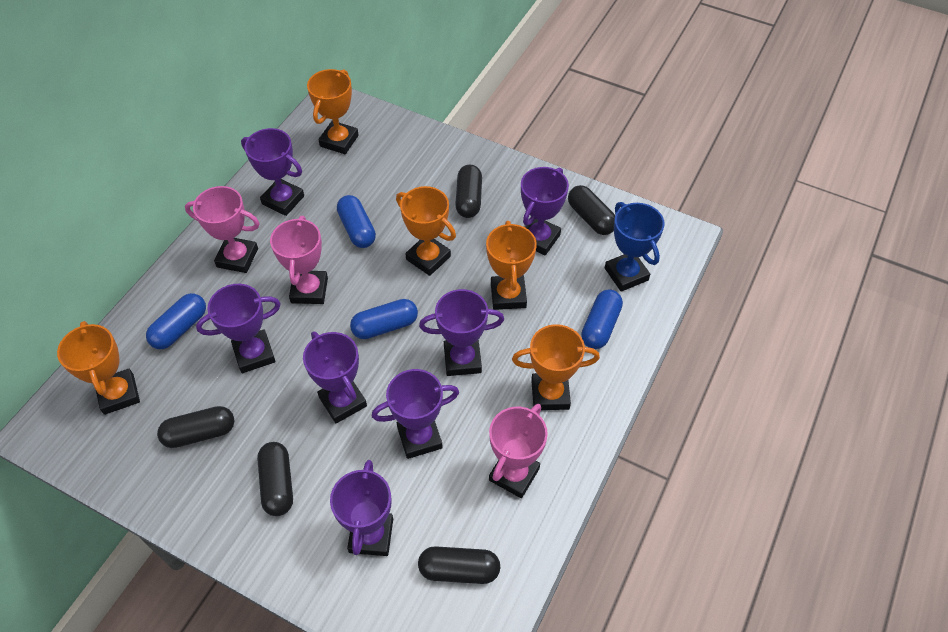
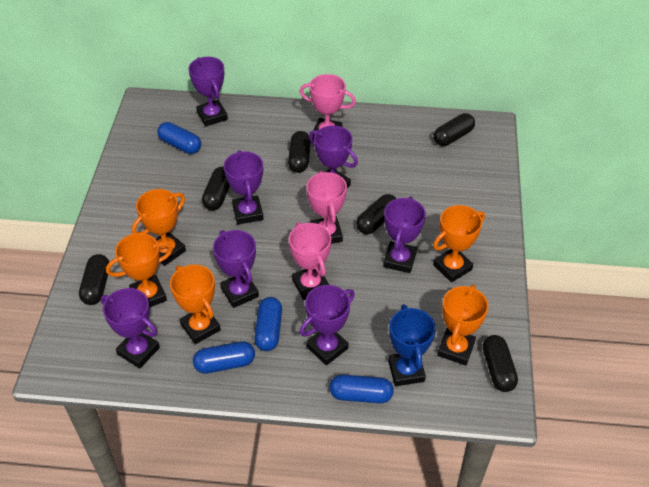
black capsule: [157,406,235,448] [257,442,293,516] [418,546,500,584] [455,165,482,218] [568,185,615,235] = 5 -> [79,254,109,305] [202,167,230,210] [288,131,311,173] [356,194,397,234] [434,113,475,146] [483,335,518,392] = 6

